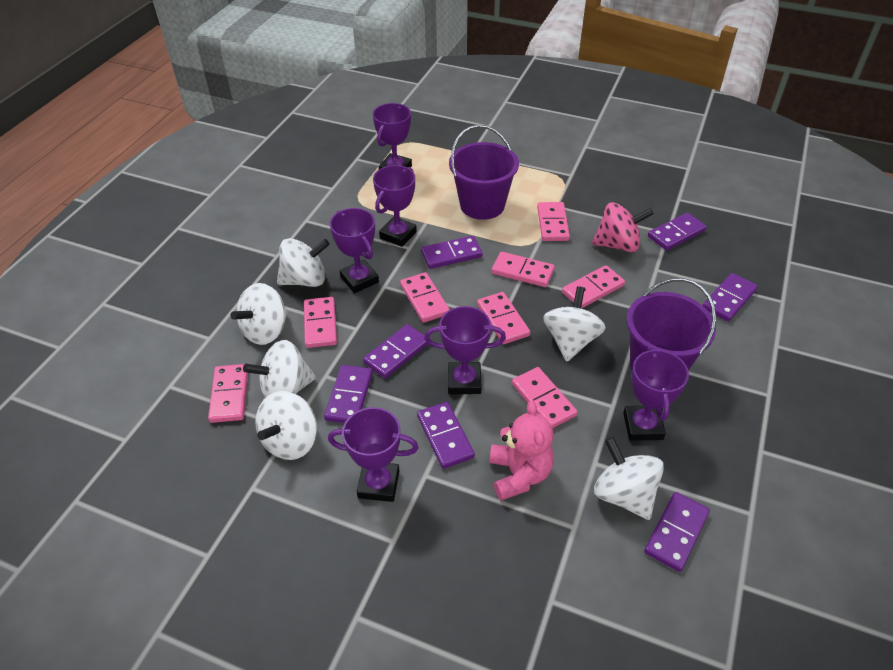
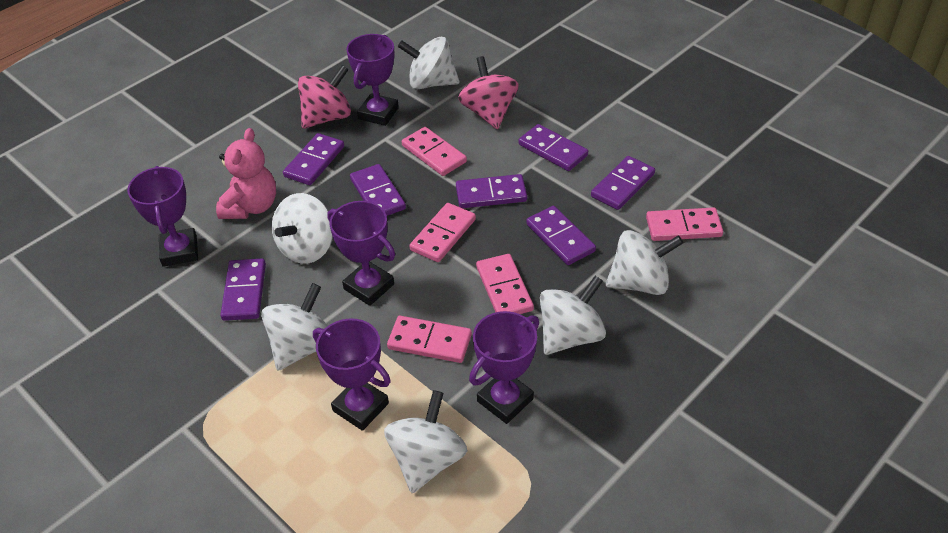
pink domino: [208,364,248,423] [304,297,337,348] [400,272,450,323] [477,292,530,344] [491,252,555,287] [512,367,577,428] [537,202,570,241] [562,265,625,308] = 8 -> [387,316,472,363] [402,127,467,176] [410,203,476,262] [476,254,534,314] [646,207,723,241] = 5
pink spinning top: [592,202,654,252] = 1 -> [298,65,351,129] [458,56,519,129] = 2
purple bucket: [449,125,519,220] [627,278,716,371] = 2 -> none = 0
purple trophy: [328,407,418,502] [330,208,379,293] [373,103,412,169] [373,165,417,247] [424,306,506,394] [623,347,689,441] = 6 -> [127,166,198,267] [313,318,391,431] [327,201,395,306] [346,34,399,126] [469,311,539,424] = 5

